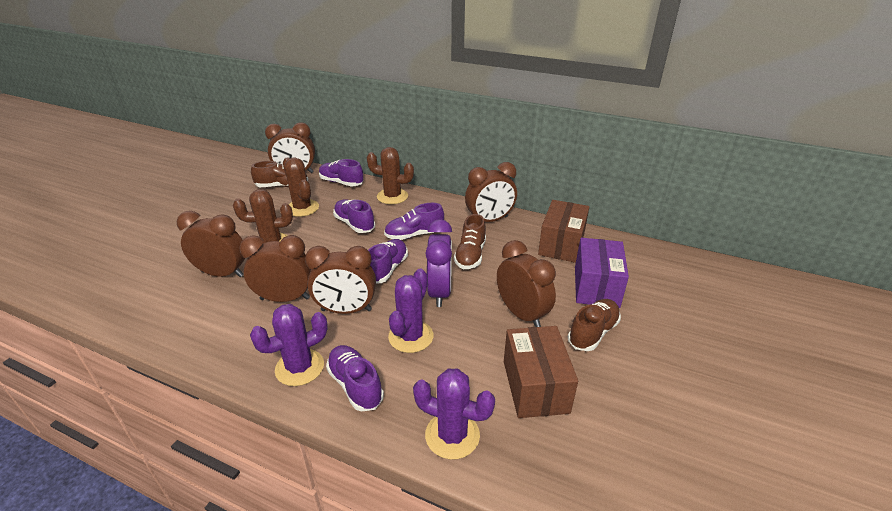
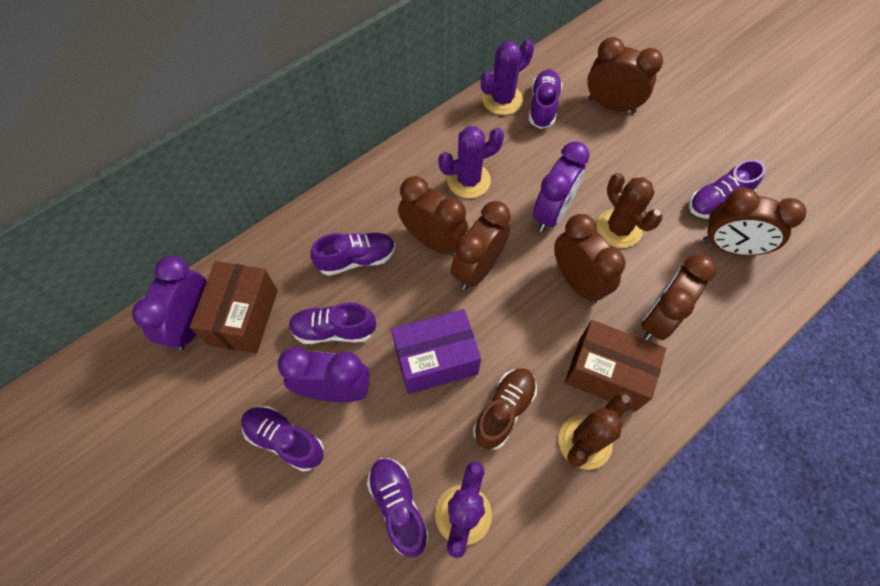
brown cactus: [233,189,293,243] [283,157,319,217] [367,147,414,204] = 3 -> [559,392,632,470] [596,173,663,248] = 2
brown shoe: [251,161,308,187] [454,214,486,269] [568,299,621,351] = 3 -> [473,368,537,450] = 1
purple clock: [425,219,452,307] = 1 -> [132,256,207,350] [278,347,370,402] [533,141,590,232] = 3
purple shoe: [319,159,363,186] [326,345,384,411] [333,199,375,233] [368,239,408,284] [384,203,444,240] = 5 -> [241,406,324,472] [289,302,376,344] [311,232,396,276] [367,458,429,558] [529,69,562,129] [689,160,766,219] = 6

